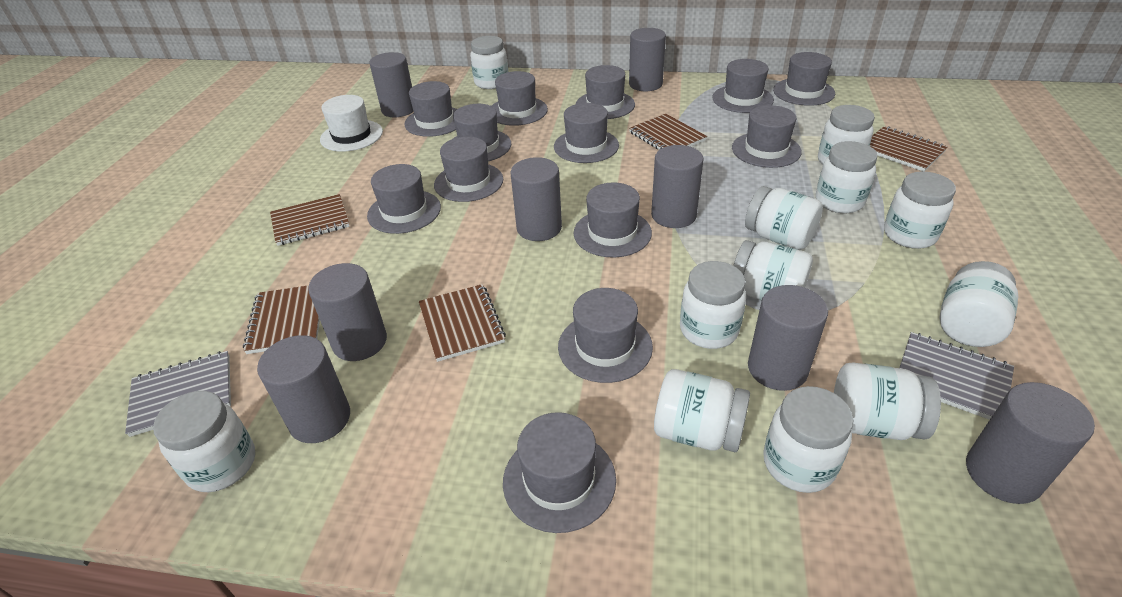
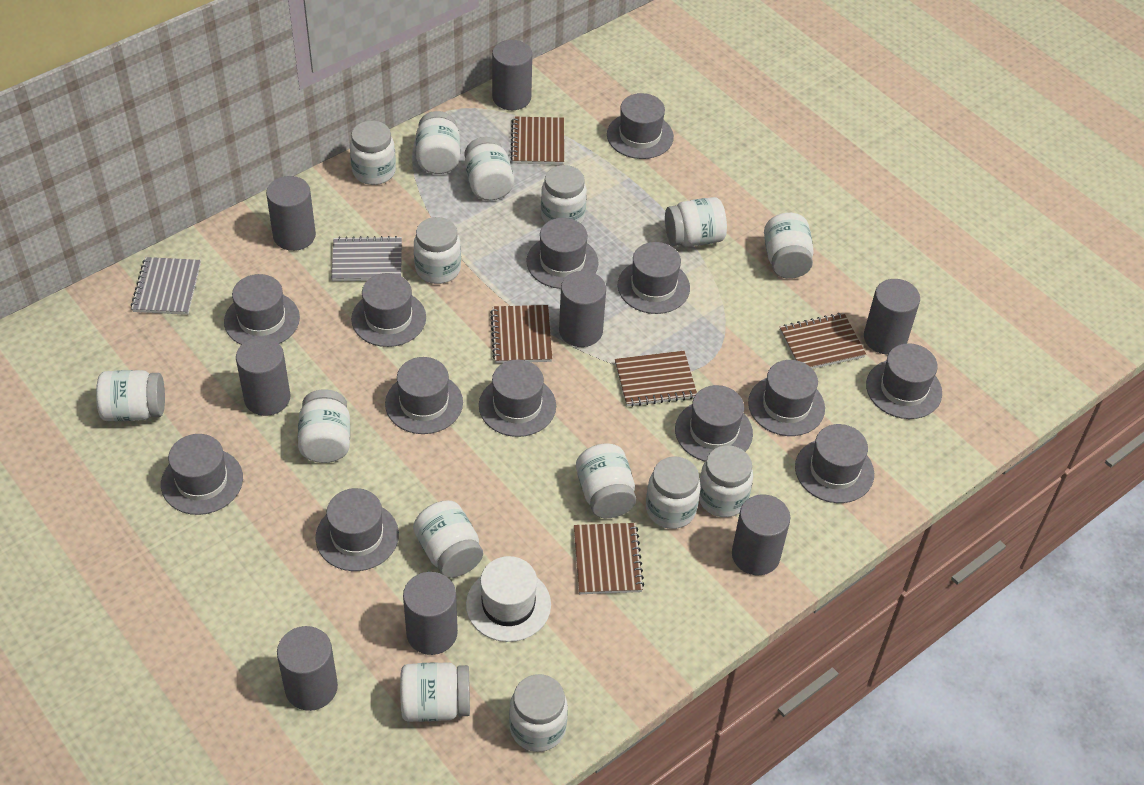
white jar: [153,391,255,492] [470,36,508,89] [654,369,750,452] [680,261,746,349] [733,240,813,301] [745,186,823,250] [763,386,854,493] [816,141,877,213] [818,105,875,165] [834,362,941,440] [884,171,956,249] [940,261,1018,347] = 12 -> [96,370,165,421] [298,389,350,463] [350,121,396,185] [400,662,470,722] [413,501,483,578] [414,217,461,284] [416,111,460,174] [465,137,514,200] [509,674,568,752] [541,165,587,223] [576,443,636,518] [646,457,701,529] [665,197,727,247] [699,445,753,517] [764,213,814,279] = 15

